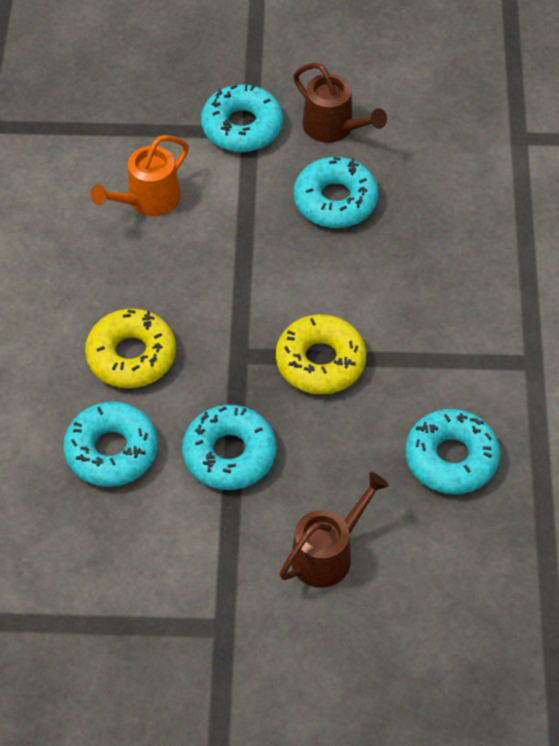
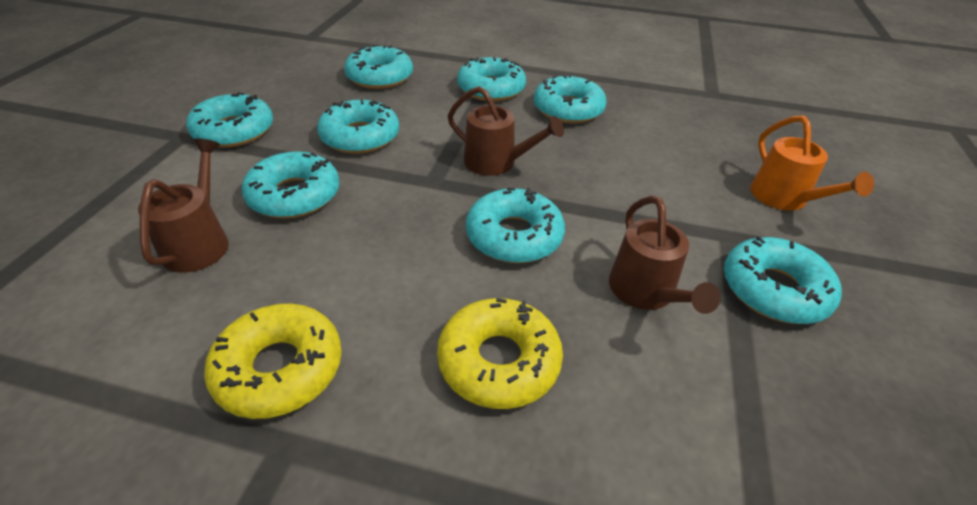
brown watering can: [280,472,389,588] [294,63,387,143] = 2 -> [138,138,229,273] [447,86,564,176] [609,196,721,314] = 3
turquoise donut: [63,402,158,487] [182,405,276,490] [201,85,283,152] [294,157,378,228] [405,409,500,494] = 5 -> [186,92,273,148] [242,151,339,219] [317,99,399,154] [344,45,413,89] [457,57,526,101] [466,187,565,263] [534,74,607,124] [724,236,842,324] = 8

